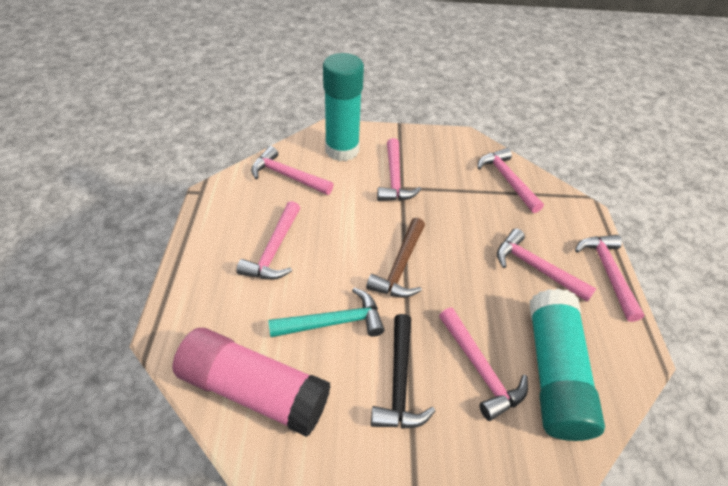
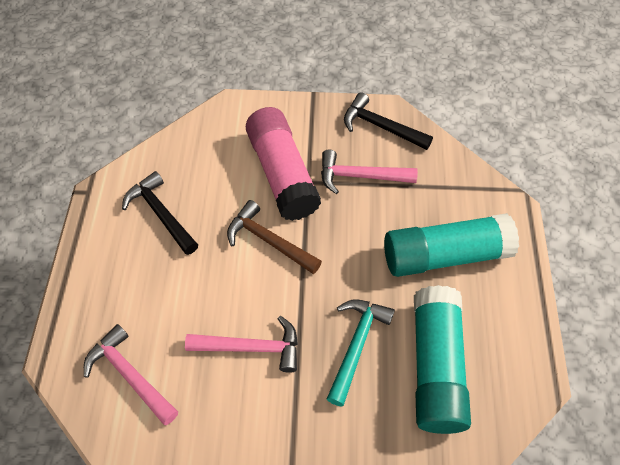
black hammer: [371,314,435,429] = 1 -> [122,171,198,255] [344,92,433,150] = 2
pink hammer: [236,201,300,280] [251,146,334,195] [377,138,422,201] [439,308,528,421] [477,148,544,213] [497,229,596,302] [575,235,644,322] = 7 -> [84,324,178,425] [185,316,298,373] [321,150,418,194] = 3

